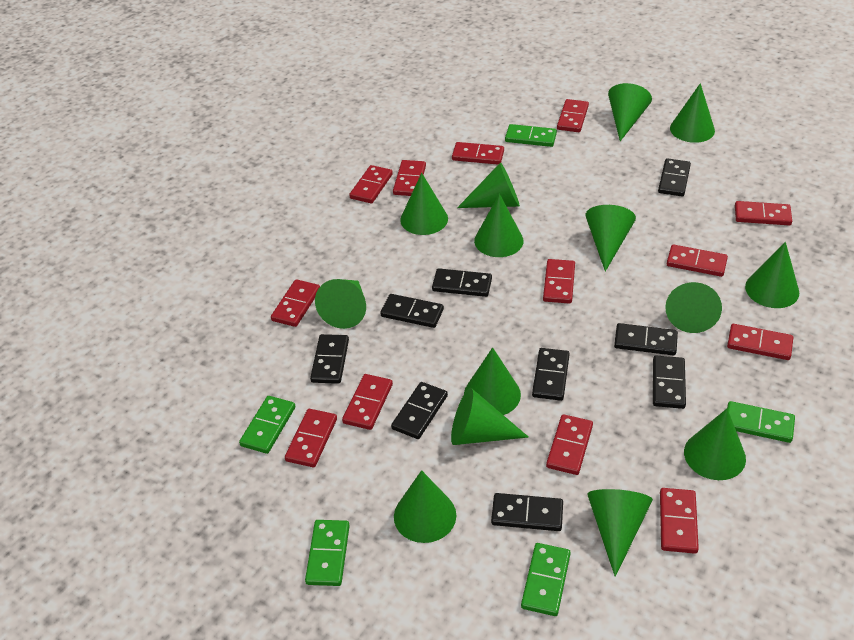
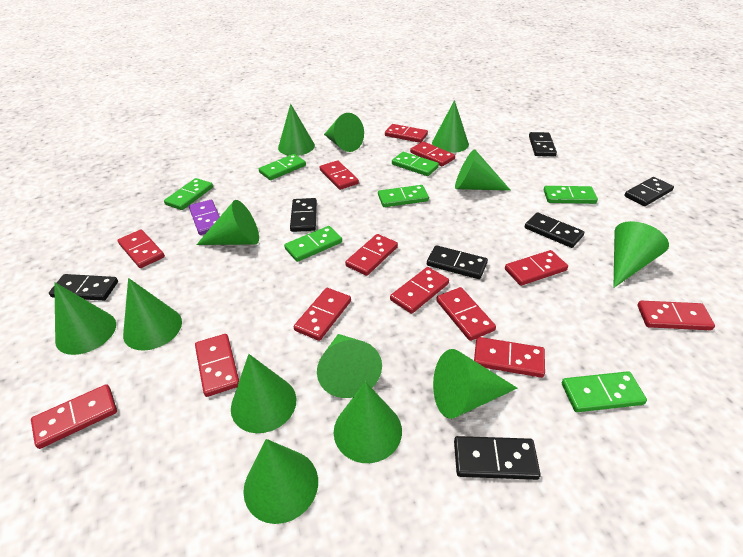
black domino: [310,334,349,384] [380,294,444,328] [391,382,448,439] [432,268,492,297] [491,493,563,531] [532,348,570,401] [614,323,678,356] [653,356,686,409] [658,158,691,197] = 9 -> [49,274,118,301] [290,198,317,232] [427,245,488,279] [454,436,541,480] [525,212,584,248] [529,132,557,156] [624,177,674,206] = 7
green cone: [315,279,366,329] [394,470,456,543] [400,173,448,235] [451,388,529,445] [457,162,520,208] [464,347,521,415] [474,194,523,257] [585,205,636,272] [587,489,653,577] [608,83,652,141] [665,282,722,333] [670,83,715,143] [684,409,746,480] [745,242,799,308] = 14 -> [54,282,116,355] [123,278,182,351] [196,200,259,245] [231,354,296,433] [243,439,318,524] [278,104,315,156] [317,334,382,398] [324,113,364,152] [334,381,402,463] [432,100,469,153] [433,349,518,419] [455,149,511,191] [613,221,669,288] = 13
green domino: [239,396,295,454] [305,520,350,586] [505,124,557,147] [521,543,571,616] [727,401,795,443] = 5 -> [164,178,213,210] [259,154,306,180] [284,226,342,262] [378,185,429,207] [392,152,439,176] [544,186,598,204] [562,371,647,412] = 7
purple domino: none = 0 -> [189,200,220,235] = 1

